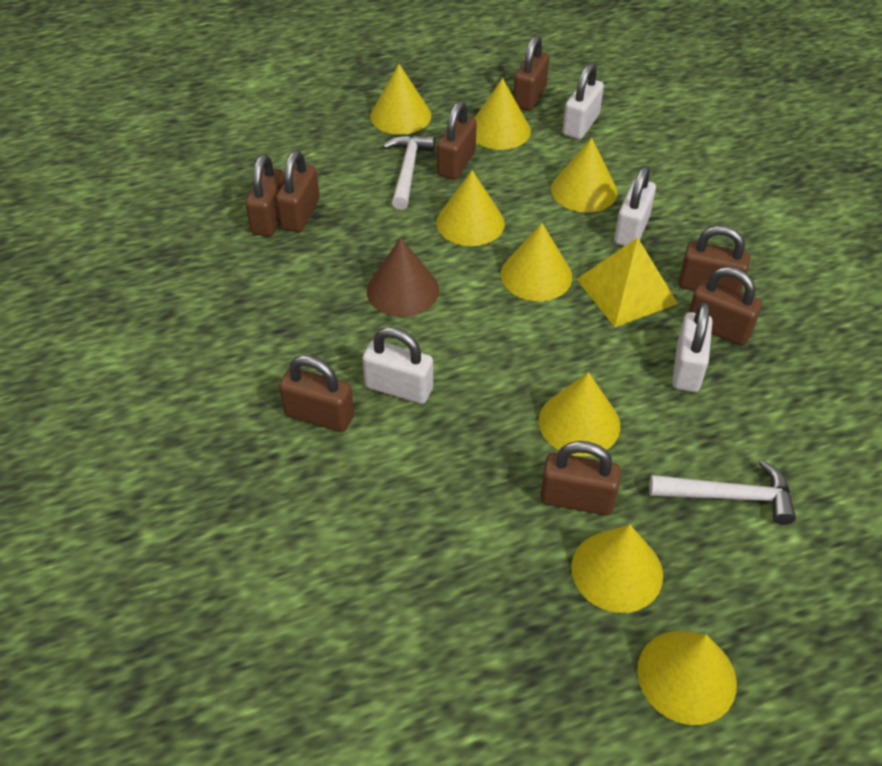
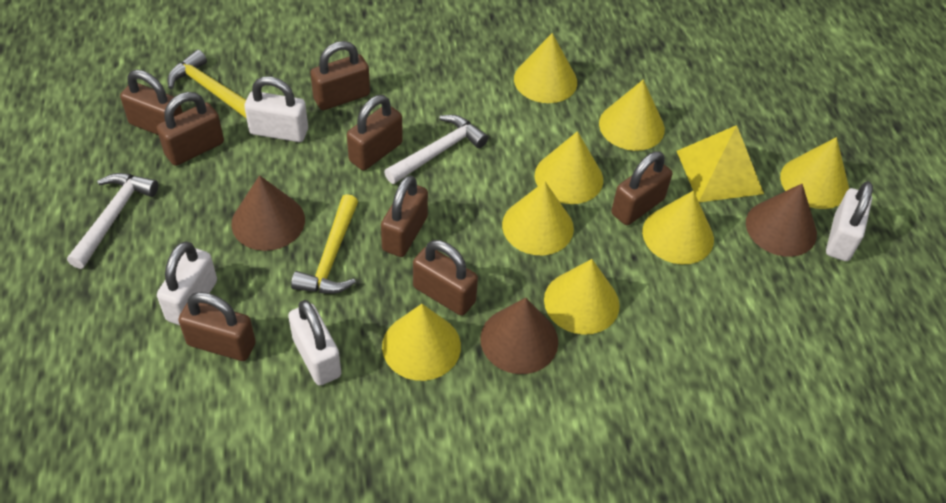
brown cone: [367,238,439,317] = 1 -> [231,175,305,251] [480,298,558,374] [746,184,817,257] = 3
yellow hammer: none = 0 -> [167,50,247,119] [291,194,358,294] = 2

